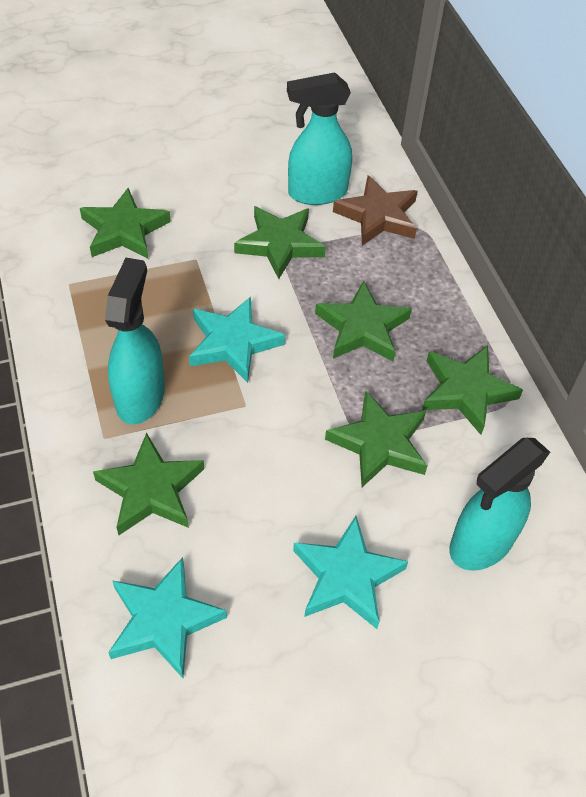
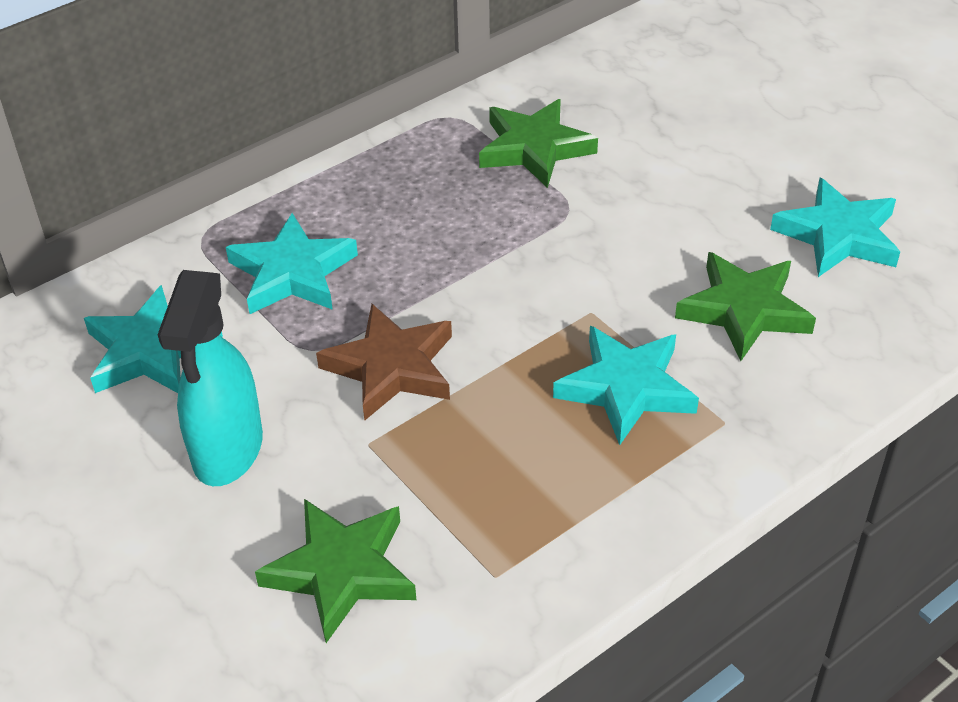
green star: [80,188,171,259] [93,433,204,535] [234,206,326,279] [315,280,412,361] [325,391,427,487] [422,345,523,435] = 6 -> [255,499,416,643] [479,99,598,188] [675,252,816,361] = 3
turquoise spray bottle: [105,258,165,424] [287,72,352,205] [449,438,550,571] = 3 -> [158,270,263,486] = 1
turquoise star: [108,557,227,678] [189,297,285,383] [293,516,408,629] = 3 -> [84,285,223,393] [226,213,358,314] [553,326,699,445] [770,178,900,277] = 4

